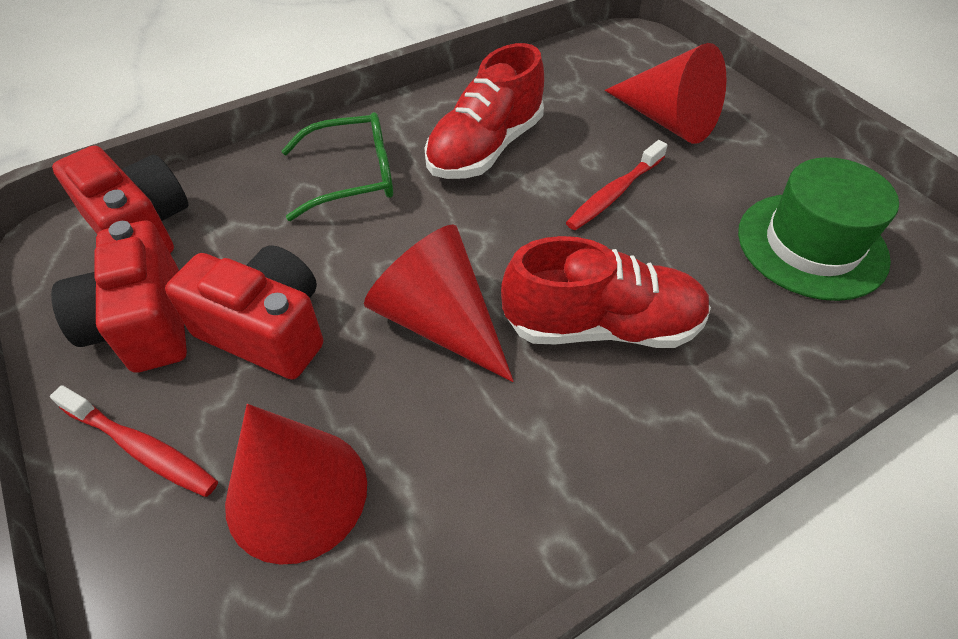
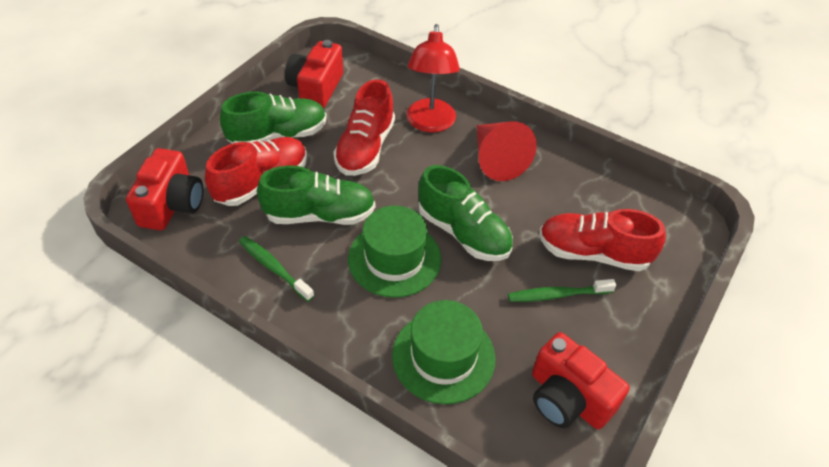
green glasses: [281,112,393,221] = 1 -> none = 0
green hat: [738,157,899,301] = 1 -> [348,205,441,298] [392,300,496,404] = 2
green shoe: none = 0 -> [220,92,327,144] [257,165,375,225] [418,165,513,261] = 3
green toothbrush: none = 0 -> [239,236,314,302] [508,279,616,302] = 2
red cone: [225,404,367,565] [364,224,514,382] [605,43,727,144] = 3 -> [477,122,537,181] = 1
red lamp: none = 0 -> [406,24,460,132] = 1
red shoe: [425,43,544,179] [501,236,711,348] = 2 -> [205,137,307,206] [333,79,395,176] [539,209,666,271] = 3
red toothbrush: [50,385,218,497] [566,140,668,230] = 2 -> none = 0

